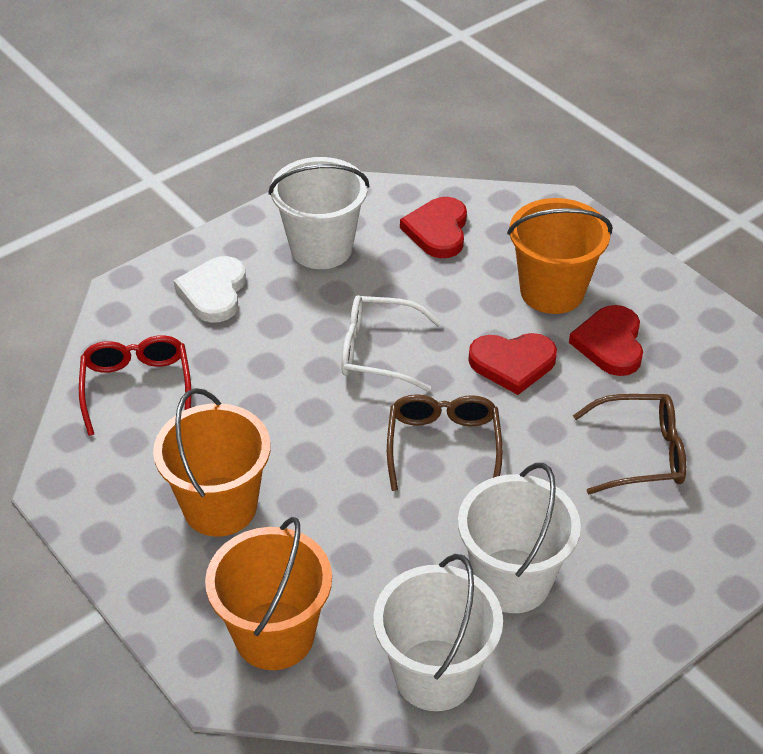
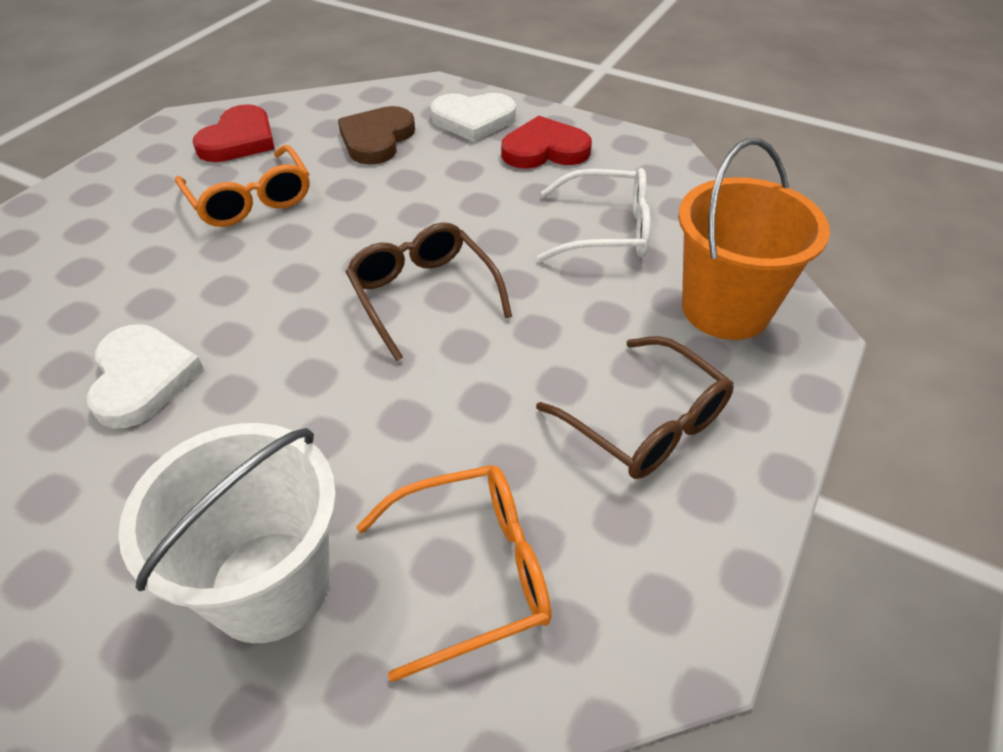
brown heart: none = 0 -> [338,106,415,165] = 1
orange bucket: [153,388,271,537] [205,517,332,670] [507,198,612,314] = 3 -> [678,138,830,340] = 1
orange glasses: none = 0 -> [175,145,310,227] [357,465,552,682] = 2
red glasses: [79,335,192,436] = 1 -> none = 0
red heart: [400,197,467,258] [468,333,557,395] [569,305,643,376] = 3 -> [193,104,275,162] [501,116,592,169] = 2
white bucket: [268,157,370,269] [373,554,503,711] [458,463,581,613] = 3 -> [118,423,336,643] = 1
white heart: [174,256,246,323] = 1 -> [86,325,204,428] [430,93,516,142] = 2

